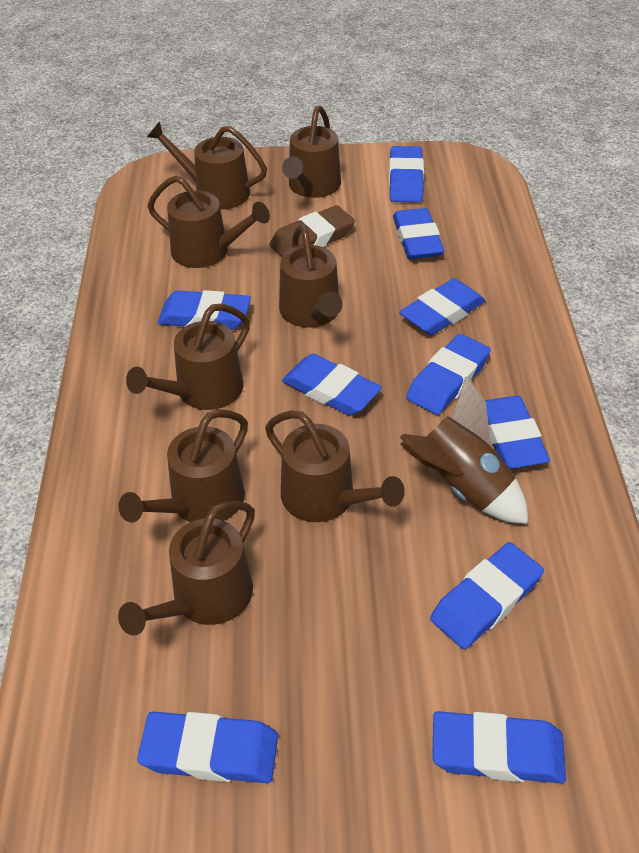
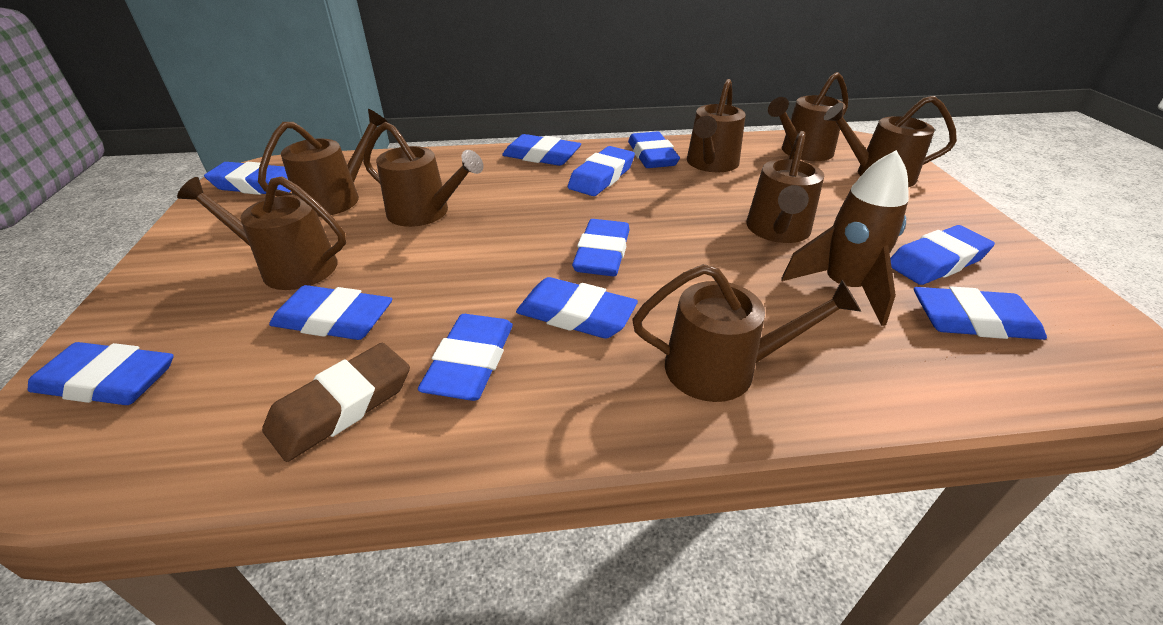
blue eraser: [137,711,278,783] [158,290,251,330] [282,354,382,416] [389,146,424,202] [393,208,444,259] [399,278,485,335] [406,334,491,415] [430,542,544,649] [432,711,566,783] [485,396,550,469] = 10 -> [28,342,174,405] [204,162,291,195] [269,285,392,340] [418,314,513,401] [502,134,581,166] [516,277,638,338] [568,146,635,196] [572,219,629,276] [628,131,680,168] [890,225,995,285] [914,286,1047,340] = 11

